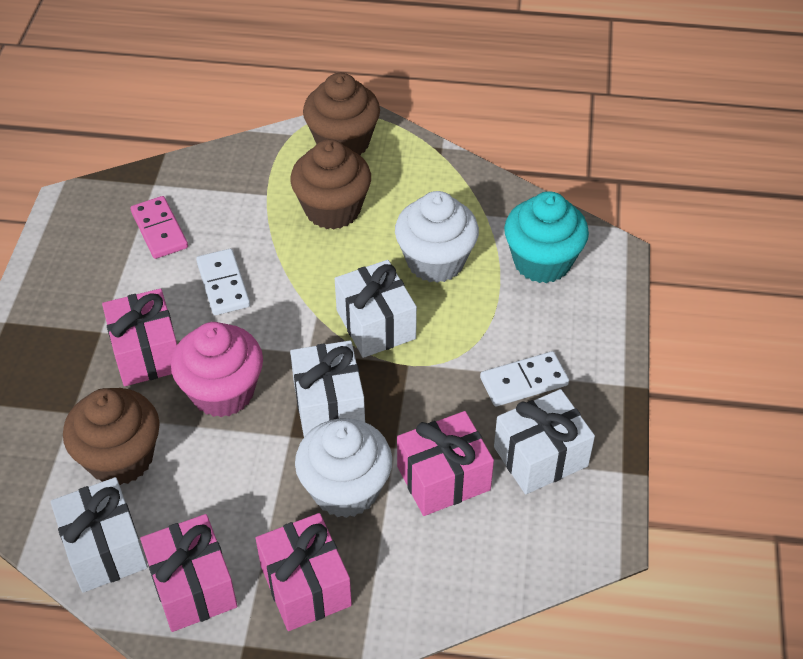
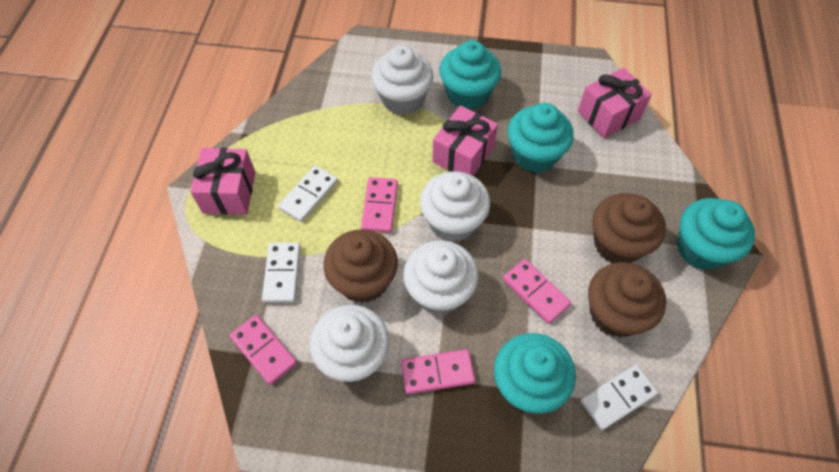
pink cupcake: [171,322,263,417] = 1 -> none = 0
pink domino: [131,196,188,259] = 1 -> [230,315,297,385] [361,177,398,233] [401,349,475,394] [503,259,571,324] = 4
pink gift: [102,289,177,386] [140,514,237,632] [256,513,352,631] [397,411,494,516] = 4 -> [190,148,255,215] [432,105,498,176] [578,68,652,138] = 3
turquoise cupcake: [504,191,589,283] = 1 -> [439,40,501,110] [494,333,576,413] [507,103,574,173] [677,198,755,270] = 4
white cupcake: [295,418,392,518] [395,191,479,283] = 2 -> [310,305,389,382] [371,45,433,115] [403,240,479,315] [420,171,490,242] = 4
white domino: [196,249,250,315] [480,351,569,406] = 2 -> [262,242,301,303] [278,165,338,222] [581,364,658,430] = 3
white gift: [51,477,148,593] [290,341,365,437] [335,260,417,358] [494,389,595,494] = 4 -> none = 0

